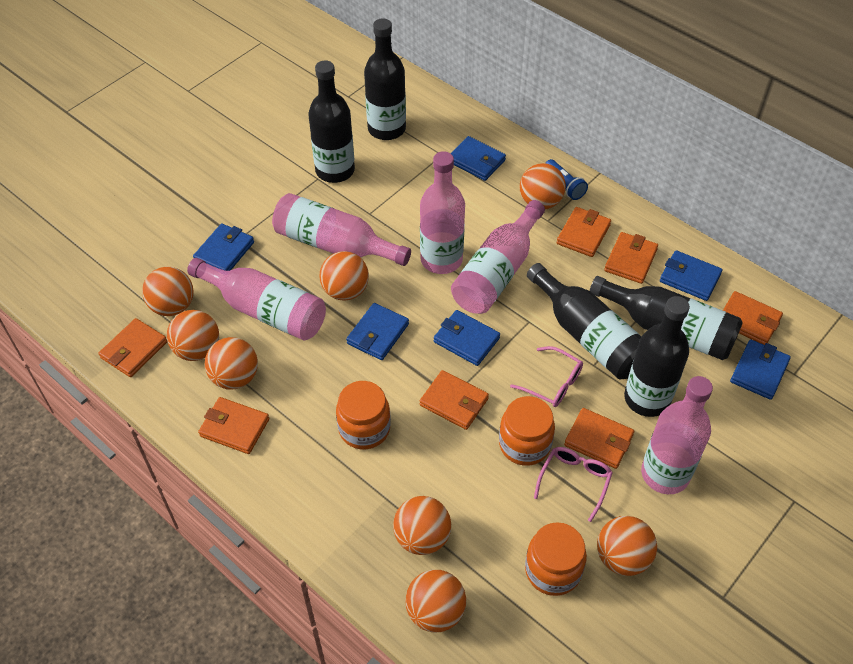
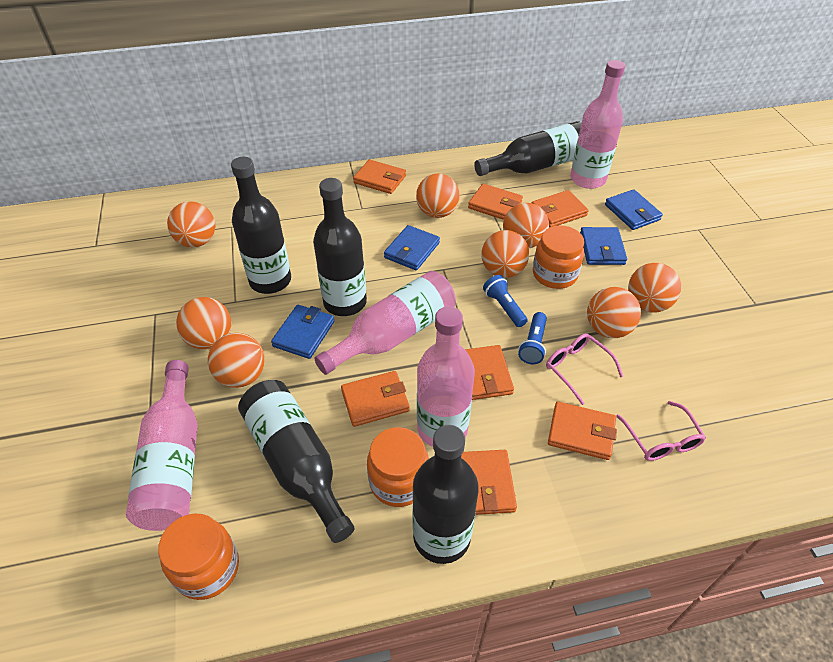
blue flashlight: [545,159,588,200] = 1 -> [483,275,528,327] [518,312,547,364] = 2
blue wallet: [193,224,254,271] [346,303,409,360] [434,310,500,366] [450,136,506,181] [660,250,723,301] [730,339,791,400] = 6 -> [271,305,335,359] [384,225,440,270] [580,227,627,265] [605,189,663,230] = 4
pink bottle: [187,258,326,340] [272,193,411,266] [420,151,465,274] [451,200,545,314] [641,376,713,494] = 5 -> [126,360,198,531] [314,271,455,375] [417,306,475,447] [570,60,625,189] = 4

